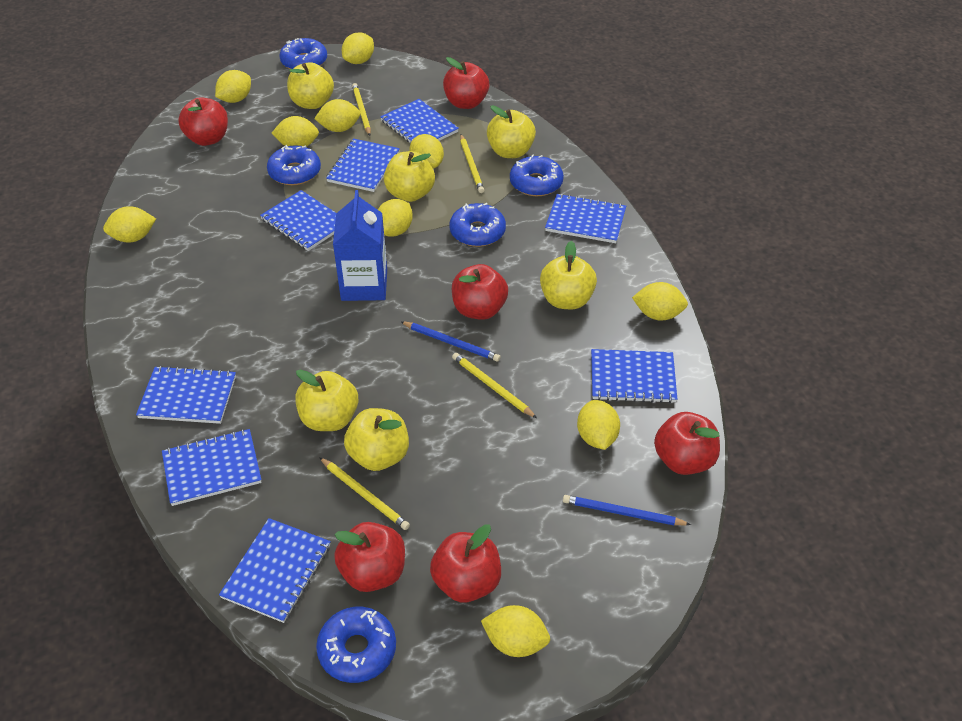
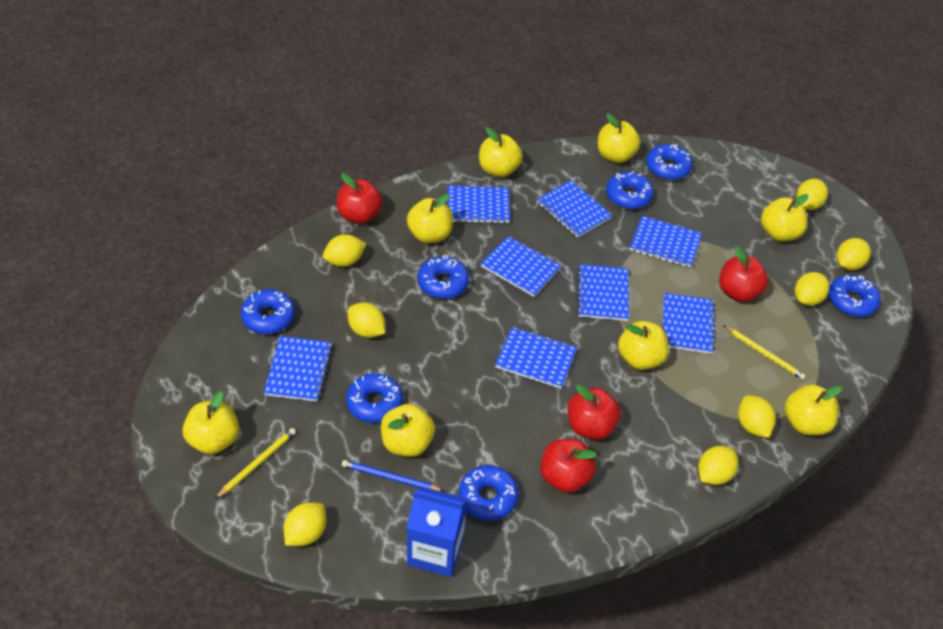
blue donut: [267,145,321,185] [280,38,327,69] [316,607,396,683] [449,203,506,247] [510,154,564,196] = 5 -> [241,289,295,334] [346,373,403,423] [418,255,469,299] [459,465,519,521] [606,171,654,209] [646,144,692,180] [828,275,881,317] = 7
blue pencil: [400,321,500,362] [563,495,691,525] = 2 -> [342,460,444,491] = 1
red apple: [178,97,228,146] [334,522,405,592] [430,524,501,603] [443,57,489,109] [452,264,508,320] [654,412,720,475] = 6 -> [337,173,383,224] [540,439,597,493] [568,384,621,440] [719,246,768,302] = 4
yellow apple: [287,62,334,109] [295,370,359,431] [344,408,409,471] [384,151,435,202] [487,105,536,158] [540,241,597,309] = 6 -> [183,391,239,454] [381,404,435,457] [407,194,453,243] [479,127,523,177] [598,113,641,163] [618,321,669,370] [761,194,808,242] [785,384,842,435] = 8
yellow lemon: [103,206,156,242] [215,70,251,103] [272,116,319,147] [314,99,360,132] [342,32,374,64] [378,199,413,237] [409,134,444,169] [481,605,550,657] [577,400,620,450] [632,282,688,321] = 10 -> [284,502,326,546] [323,234,366,267] [348,302,385,338] [698,446,738,485] [738,395,776,438] [795,272,830,306] [796,179,828,210] [836,238,871,270] = 8
yellow pencil: [319,457,410,530] [352,83,371,136] [452,353,537,418] [460,134,484,193] = 4 -> [215,428,296,499] [723,325,806,380] = 2

